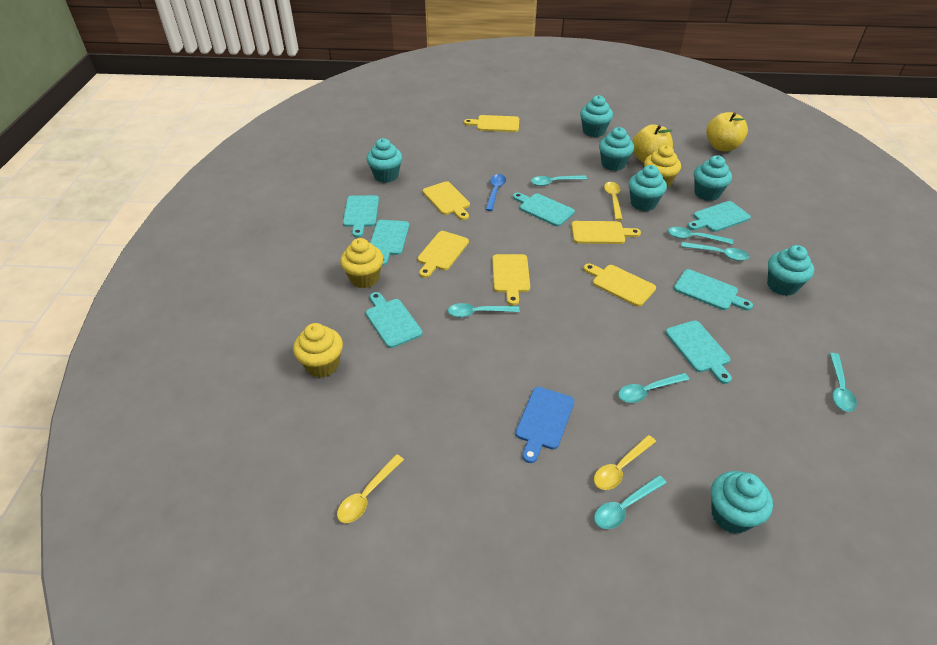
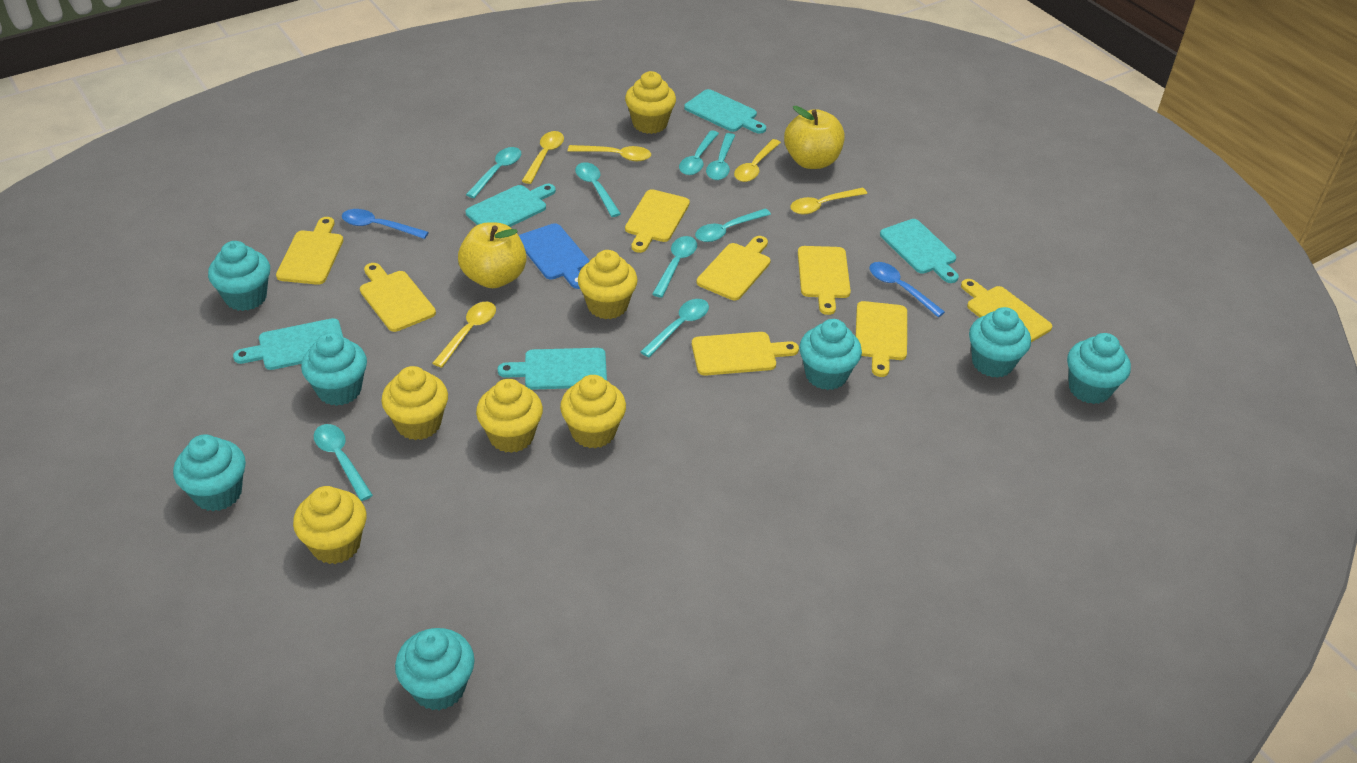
blue spoon: [485,174,506,211] = 1 -> [342,209,429,239] [869,262,945,317] = 2
turquoise cutting board: [343,195,379,237] [366,292,422,348] [370,220,409,266] [513,193,575,226] [665,321,732,384] [674,269,753,310] [688,201,751,232] = 7 -> [233,318,343,370] [466,184,556,227] [498,348,607,390] [684,89,766,134] [880,219,959,283] = 5
turquoise spoon: [448,303,520,318] [531,175,587,186] [594,475,666,529] [618,373,689,403] [668,227,733,244] [681,242,749,261] [829,353,857,412] = 7 -> [314,424,373,501] [466,147,521,198] [575,162,621,217] [640,299,709,357] [652,236,697,298] [679,130,719,175] [695,209,771,242] [706,133,735,180] = 8
yellow cupcake: [293,323,343,378] [340,238,384,288] [644,145,681,188] = 3 -> [293,486,366,564] [381,366,448,440] [476,379,543,453] [560,375,626,448] [578,250,638,319] [625,71,676,134] = 6
yellow cutting board: [418,231,469,278] [423,181,470,220] [464,115,519,132] [492,254,530,305] [571,221,641,244] [583,263,656,307] = 6 -> [276,217,343,285] [360,263,436,332] [625,189,690,253] [692,332,799,376] [697,236,771,300] [798,246,851,315] [856,301,907,377] [961,279,1052,342] = 8
yellow spoon: [337,454,404,523] [594,435,656,490] [604,182,623,220] = 3 -> [433,302,496,368] [522,131,564,184] [568,145,651,161] [734,139,781,182] [790,188,867,214] = 5

